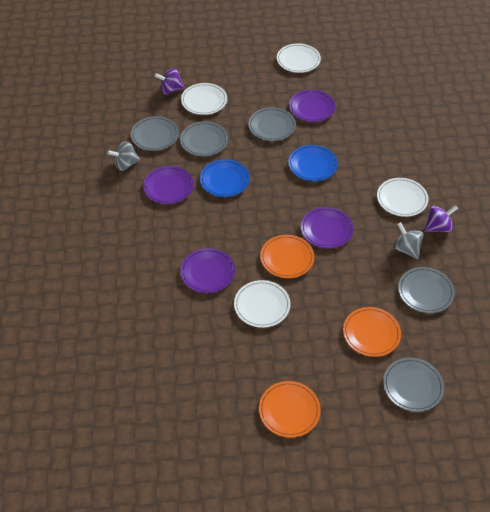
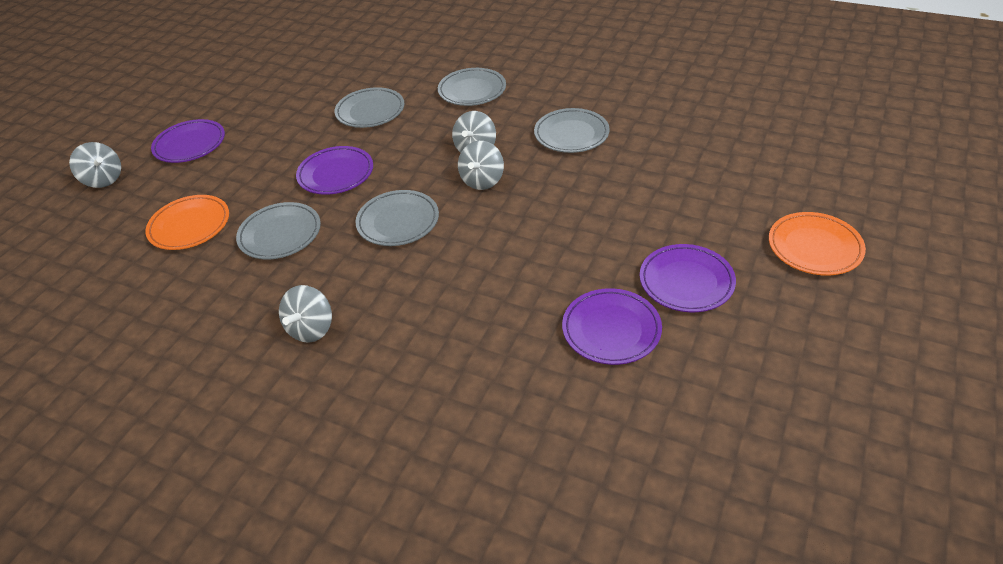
blue plate: [200,159,250,197] [288,145,338,181] = 2 -> none = 0
grey spinning top: [107,141,140,171] [393,222,423,259] = 2 -> [69,142,121,188] [279,285,332,343] [452,111,496,153] [458,141,504,190] = 4
orange plate: [259,381,321,438] [260,235,314,278] [343,307,401,357] = 3 -> [146,195,229,250] [769,212,866,276] = 2
purple spinning top: [154,68,185,95] [424,205,458,232] = 2 -> none = 0
white plate: [181,83,227,115] [234,280,291,328] [277,43,321,73] [377,178,429,217] = 4 -> none = 0

